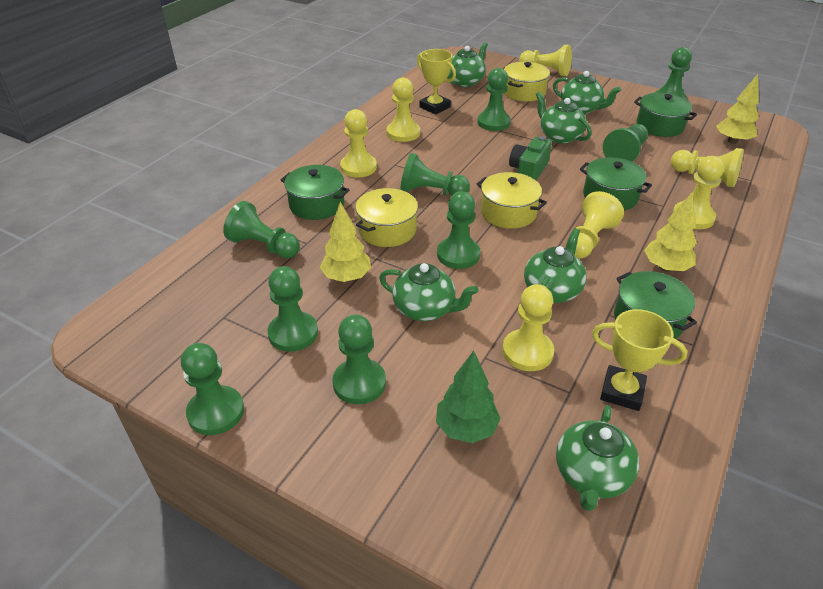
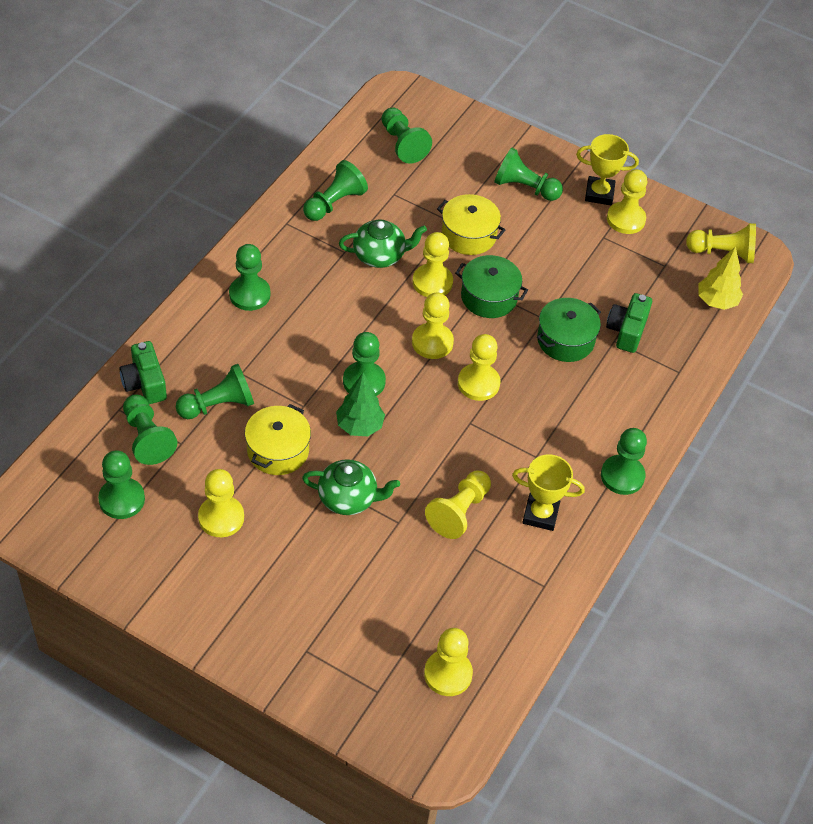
green camera: [509,136,552,180] = 1 -> [119,341,167,404] [606,293,652,353] = 2
green pot: [281,165,349,220] [580,157,652,211] [614,271,697,339] [634,93,697,137] = 4 -> [455,255,528,318] [537,298,601,362] = 2
green teapot: [379,263,478,321] [447,42,488,87] [524,228,586,303] [536,92,592,144] [553,71,622,114] [556,405,639,511] = 6 -> [302,459,400,515] [339,219,427,268] = 2
yellow pawn: [340,109,377,178] [386,78,420,142] [502,284,554,371] [519,45,572,76] [575,191,624,259] [671,148,744,187] [672,156,724,229] = 7 -> [198,469,244,537] [412,293,454,359] [413,232,453,297] [424,628,473,696] [425,471,491,539] [458,334,500,401] [607,169,648,234] [686,223,756,263] = 8
yellow pot: [355,188,418,247] [477,172,547,229] [504,62,550,102] = 3 -> [245,404,311,475] [437,194,505,255] = 2
yellow tree: [320,202,371,282] [644,193,697,272] [716,74,759,144] = 3 -> [698,246,743,310] = 1

